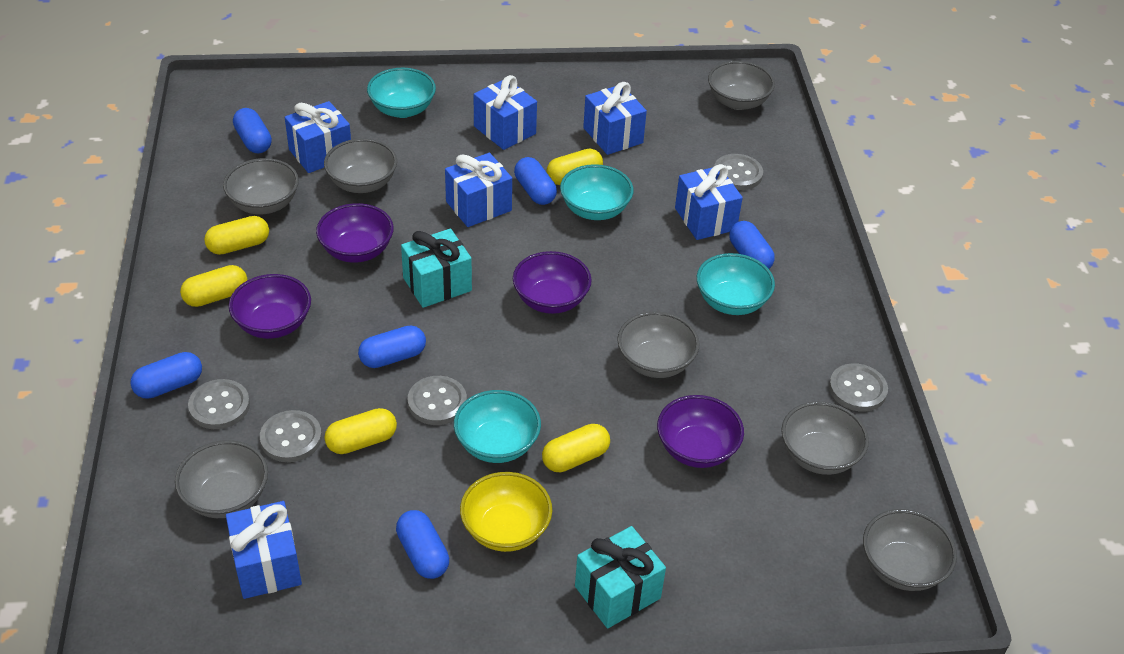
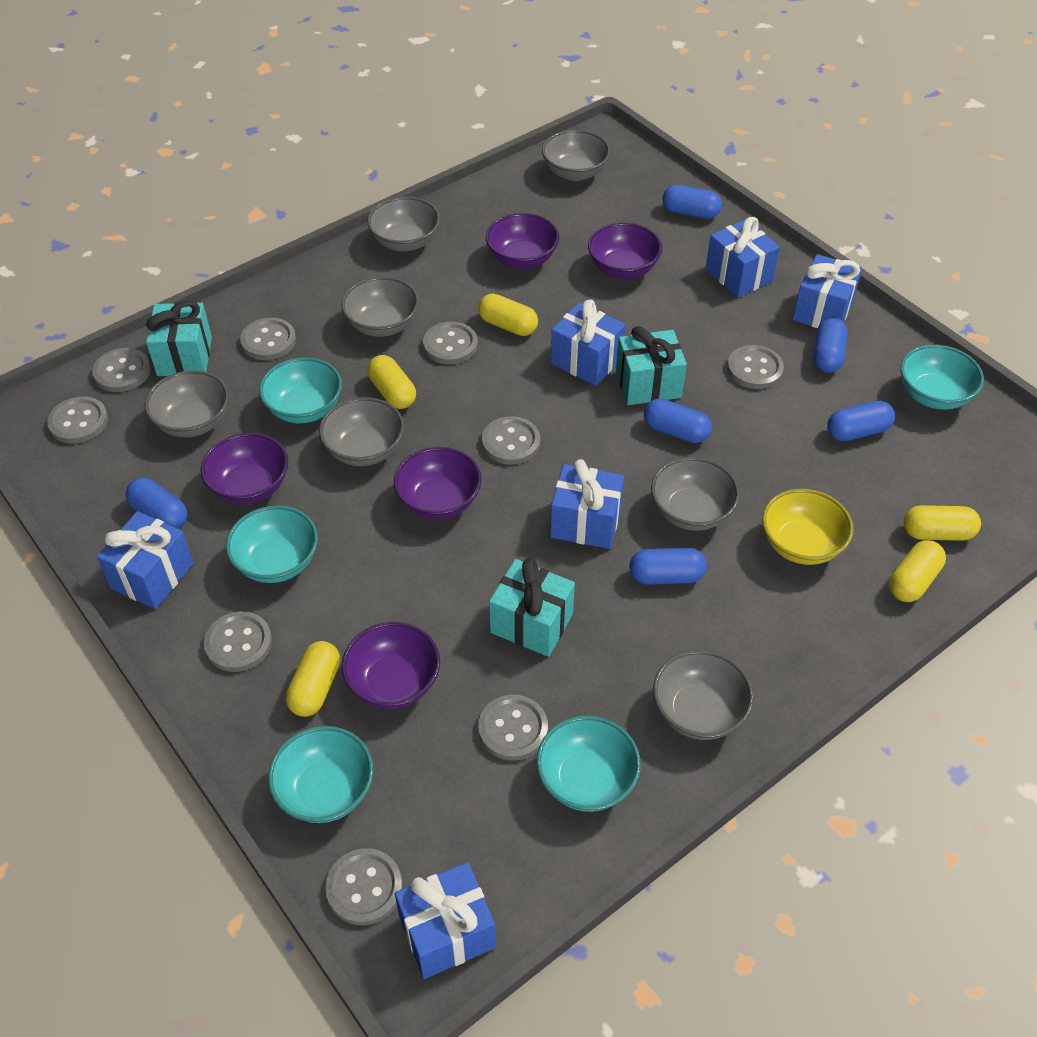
grey button: [188,379,250,429] [260,410,322,462] [408,376,467,425] [714,154,763,190] [829,363,888,412] = 5 -> [47,396,108,444] [92,348,151,392] [204,611,272,672] [240,318,296,360] [325,848,403,925] [423,322,478,364] [478,695,548,761] [482,416,540,465] [727,345,784,389] = 9
purple bowl: [229,274,311,339] [316,203,394,263] [513,251,592,314] [657,395,744,468] = 4 -> [200,433,288,504] [341,622,440,709] [394,447,482,520] [486,213,560,269] [588,222,662,279] = 5
turquoise bowl: [367,68,436,118] [454,390,541,463] [560,164,634,220] [697,253,775,315] = 4 -> [226,505,318,583] [259,357,342,423] [268,726,374,823] [536,716,641,812] [900,345,984,410] = 5
turquoise gift: [401,229,472,308] [575,526,666,628] = 2 -> [146,301,212,376] [489,558,575,657] [616,326,687,405] = 3

